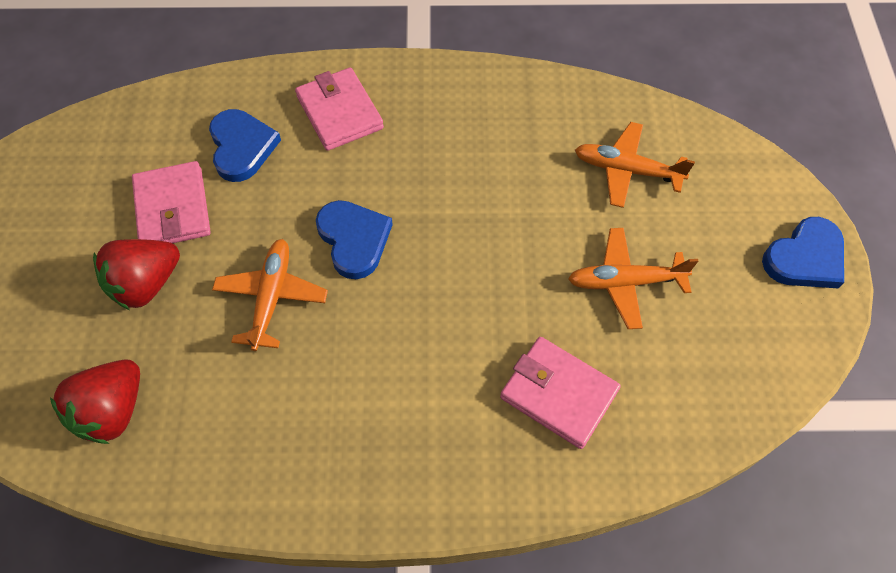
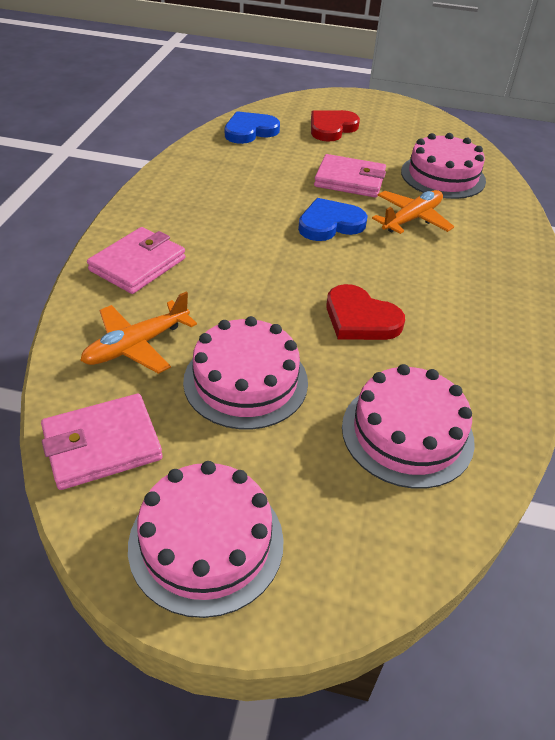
blue heart: [209,109,281,182] [316,200,393,279] [762,217,844,288] = 3 -> [225,111,280,144] [298,198,368,241] = 2
orange plane: [212,239,328,351] [568,228,698,329] [575,122,695,208] = 3 -> [80,291,197,374] [372,190,454,234] = 2
pink cake: none = 0 -> [128,461,284,618] [183,316,308,430] [342,364,475,489] [401,133,486,199] = 4
red heart: none = 0 -> [311,110,360,142] [326,284,405,340] = 2
red strawberry: [50,360,140,444] [93,239,180,310] = 2 -> none = 0

